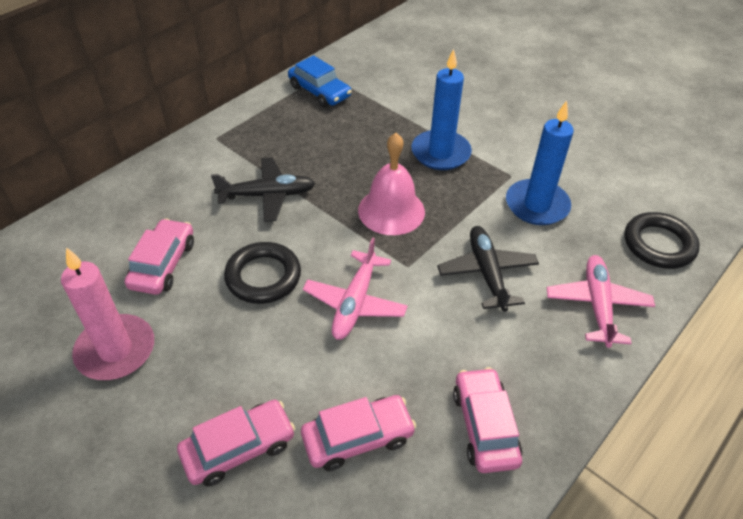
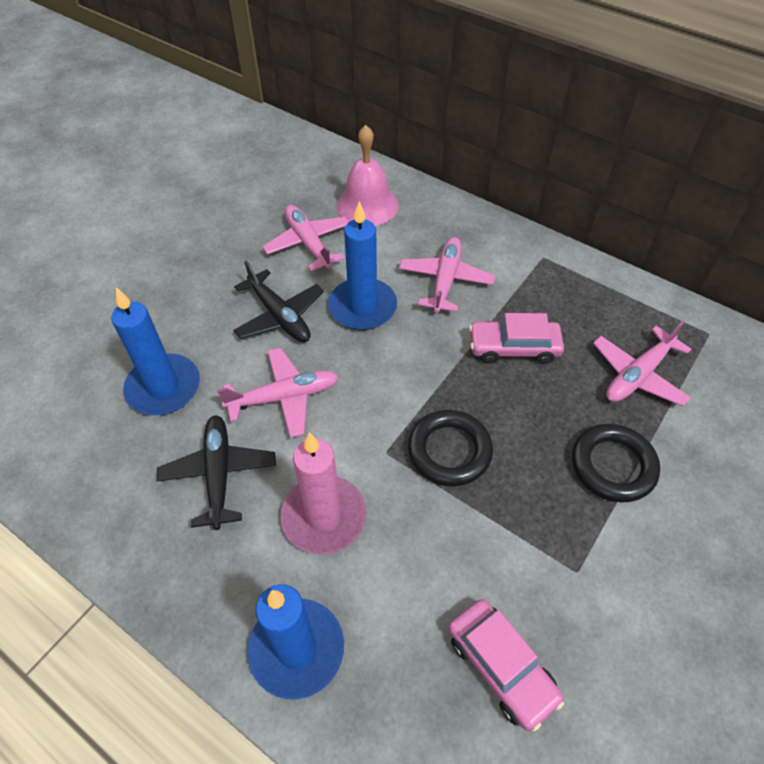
blue candle: [411,49,472,170] [506,101,574,225] = 2 -> [111,287,200,415] [248,584,344,699] [328,201,397,330] = 3
blue car: [288,55,352,107] = 1 -> none = 0
pink car: [125,218,194,295] [177,400,295,487] [301,395,416,471] [453,367,522,473] = 4 -> [448,599,564,731] [469,313,564,364] = 2
pink plane: [303,237,408,340] [547,255,655,348] = 2 -> [217,348,339,438] [262,205,349,271] [399,237,495,313] [593,320,691,406] = 4

